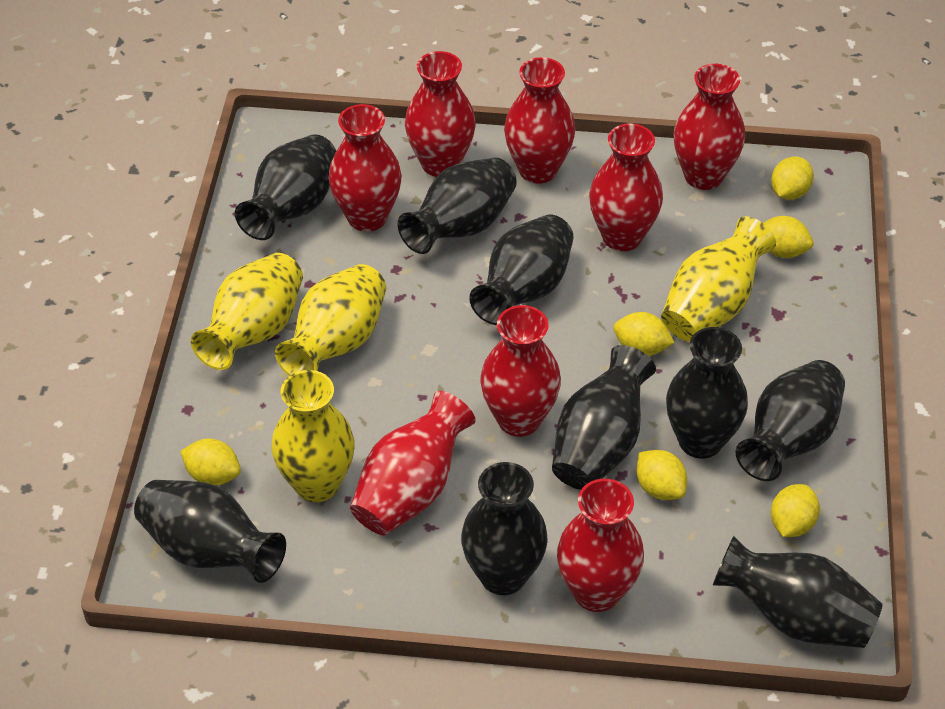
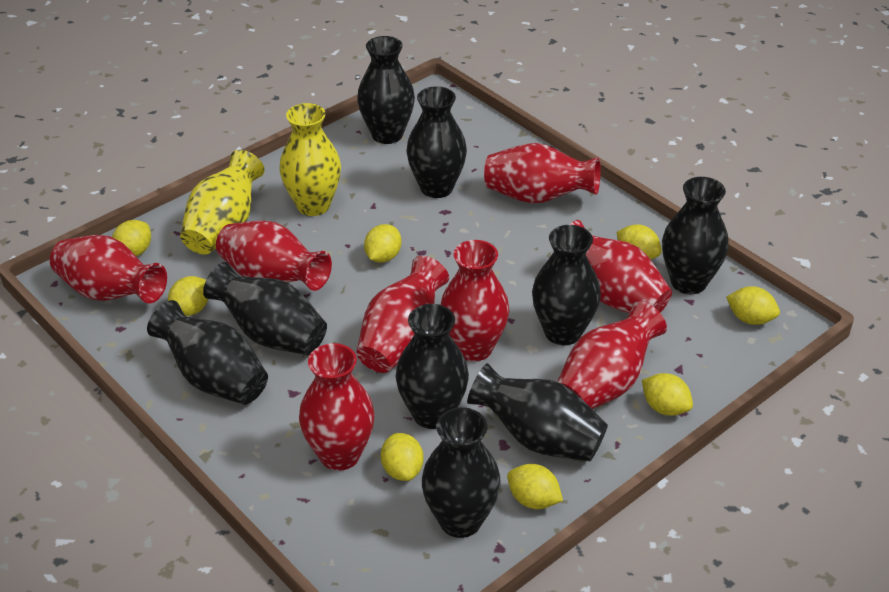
yellow lemon: [180,439,241,486] [614,312,674,356] [636,450,687,500] [764,216,813,258] [771,157,814,200] [771,484,820,537] = 6 -> [112,220,151,257] [168,276,208,316] [364,224,401,263] [381,433,424,481] [507,464,563,509] [616,224,662,260] [642,373,693,416] [726,286,780,325] = 8
yellow vase: [191,253,303,370] [271,370,355,502] [275,264,386,376] [661,216,776,342] = 4 -> [180,150,265,255] [280,103,341,216] = 2

